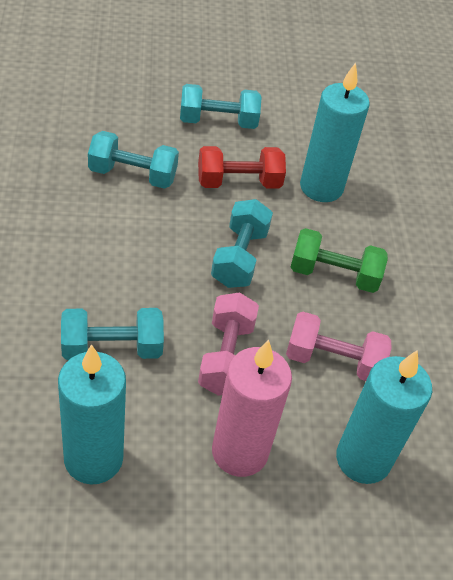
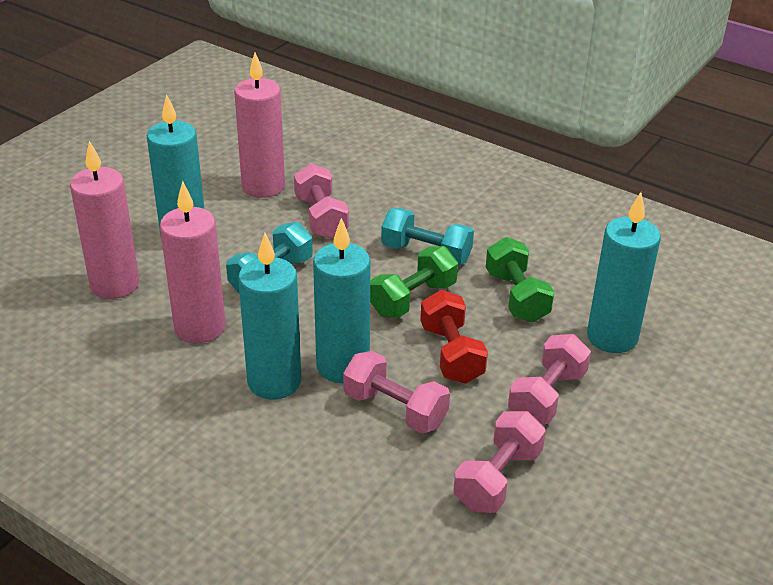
green dumbbell: [291,228,388,293] = 1 -> [370,246,458,318] [486,237,554,323] = 2
pink candle: [212,340,292,477] = 1 -> [70,141,139,299] [160,181,225,343] [234,53,285,198] = 3
pink dumbbell: [198,292,259,396] [286,312,391,381] = 2 -> [294,163,349,239] [343,351,450,434] [453,411,546,513] [508,334,591,424] = 4
turquoise candle: [58,344,126,484] [300,63,370,202] [336,350,432,484] = 3 -> [147,94,204,235] [238,233,301,399] [313,218,371,383] [587,192,661,353] = 4
turquoise dumbbell: [61,308,164,360] [88,131,179,189] [180,84,261,129] [211,199,273,288] = 4 -> [226,222,313,294] [381,208,474,265] = 2

